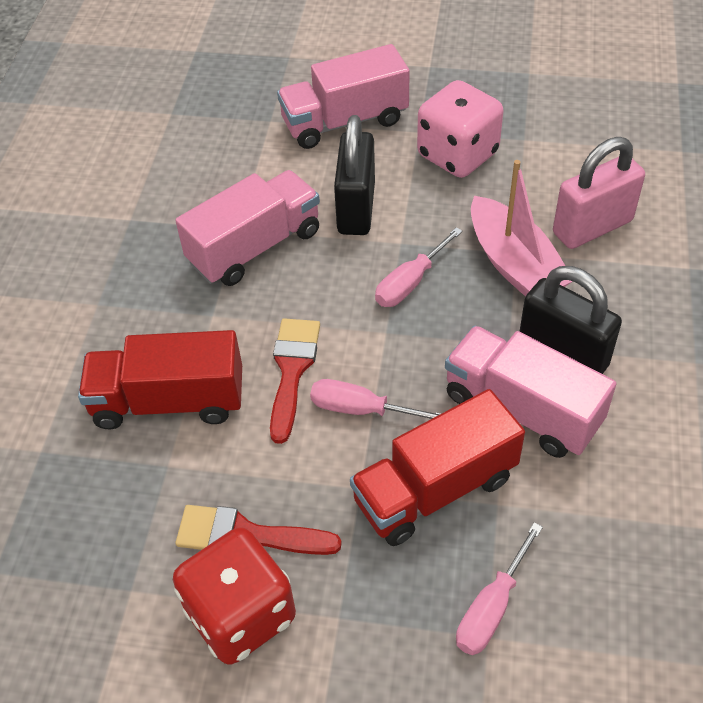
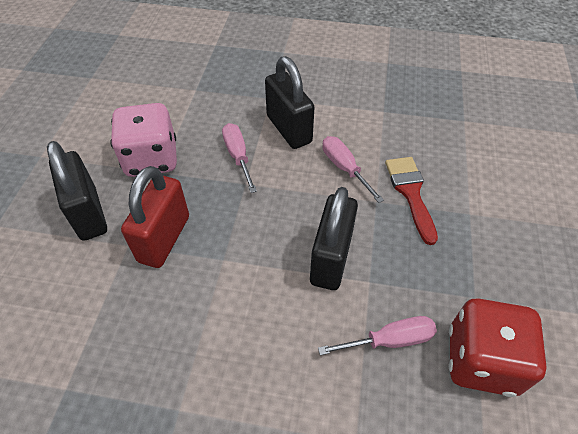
black padlock: [334,115,375,235] [519,266,622,374] = 2 -> [47,141,107,241] [265,56,314,149] [310,187,358,290] = 3
pink boat: [471,160,573,297] = 1 -> none = 0
pink padlock: [553,137,645,249] = 1 -> none = 0
pink truck: [175,170,320,286] [277,44,410,149] [445,326,616,458] = 3 -> none = 0
red brush: [175,505,342,555] [270,318,320,444] = 2 -> [385,157,438,245] = 1
red padlock: none = 0 -> [121,166,189,268] = 1
red truck: [78,330,242,430] [350,389,525,546] = 2 -> none = 0

